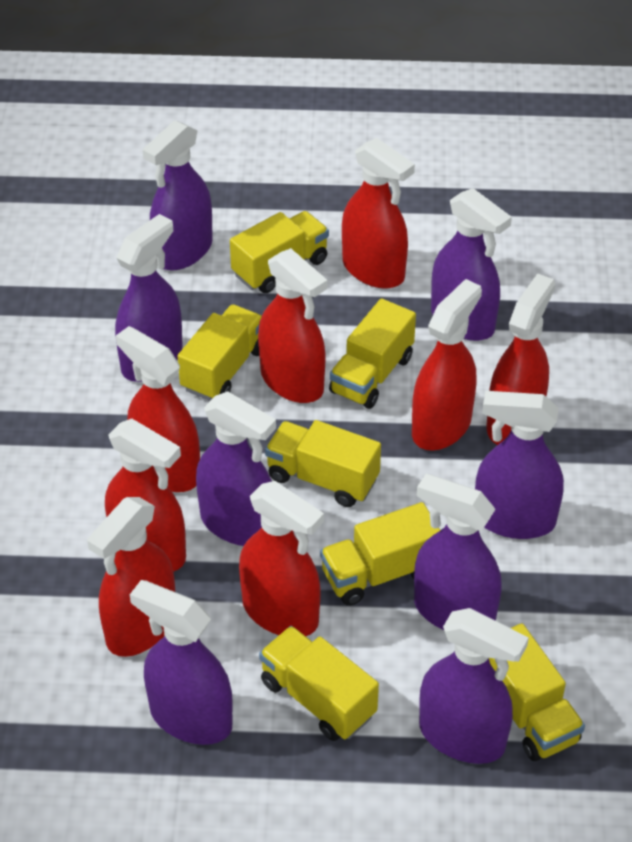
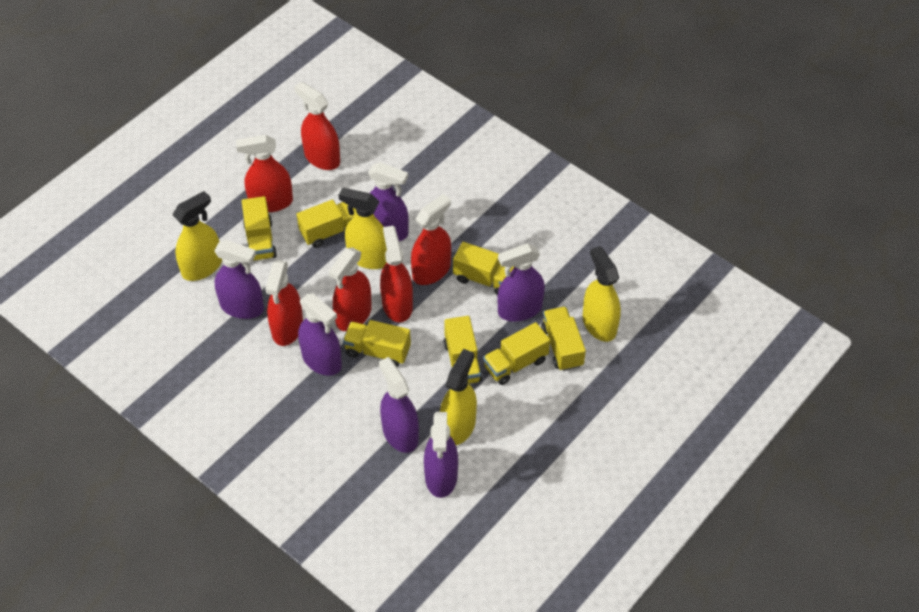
purple spray bottle: [115,214,183,382] [130,580,233,745] [143,120,213,270] [196,391,276,546] [414,474,502,630] [419,608,529,764] [431,188,512,341] [475,391,564,539] = 8 -> [214,240,264,319] [298,294,342,376] [368,162,409,241] [379,357,419,453] [424,412,458,498] [498,244,545,322] = 6
red spray bottle: [87,497,175,657] [105,419,186,572] [116,326,200,492] [239,481,324,636] [258,248,327,403] [342,138,415,289] [412,279,482,451] [486,273,555,445] = 8 -> [236,135,293,212] [265,260,303,346] [294,82,340,170] [329,248,372,331] [380,226,413,322] [411,194,451,285] = 6
yellow spray bottle: none = 0 -> [172,191,222,281] [339,188,387,269] [440,349,477,445] [583,246,621,342] = 4

